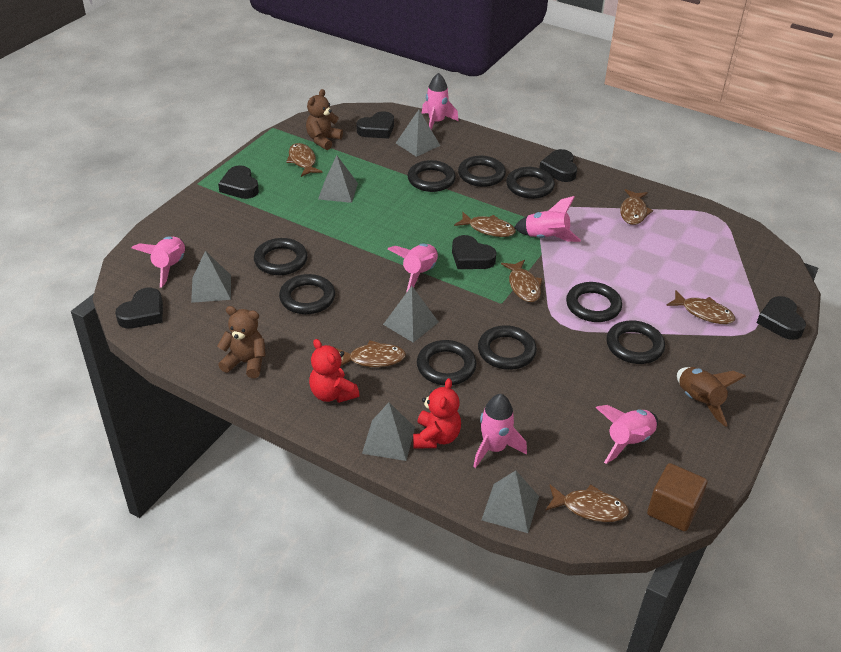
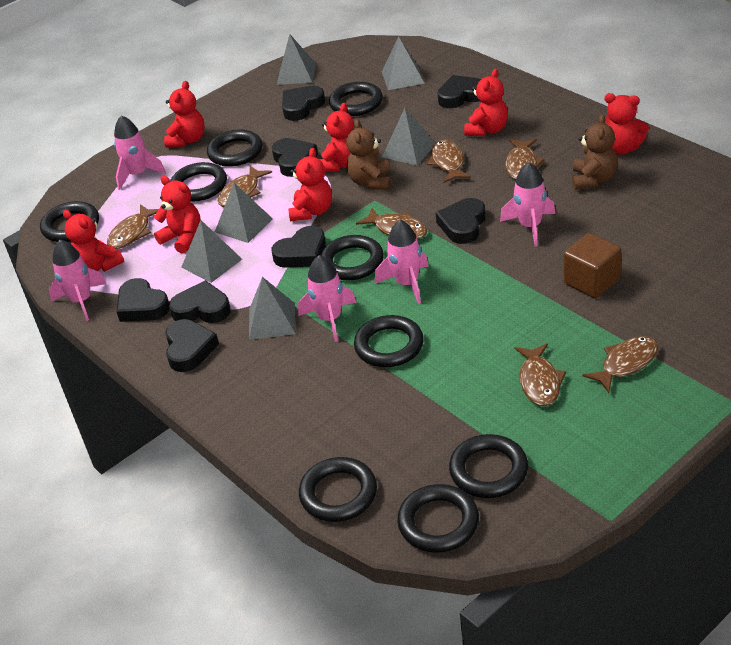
black heart: [115,288,163,329] [218,165,259,199] [356,111,394,138] [452,235,496,269] [540,149,577,182] [757,296,806,340] = 6 -> [116,278,170,322] [165,319,219,372] [169,280,231,323] [271,226,326,268] [272,138,318,177] [282,86,325,121] [435,198,485,244] [437,75,481,108] = 8
brown rocket: [677,367,746,427] = 1 -> none = 0
pink rocket: [132,237,185,288] [388,244,438,292] [422,73,459,130] [473,394,527,468] [514,196,581,242] [596,405,658,464] = 6 -> [49,240,106,321] [114,115,166,190] [298,255,356,342] [375,220,429,304] [500,162,556,246] = 5
red teddy bear: [309,339,359,403] [413,378,461,448] = 2 -> [63,210,124,272] [154,176,201,254] [164,81,205,148] [288,148,332,221] [319,103,354,172] [464,69,508,136] [605,93,649,155] = 7

